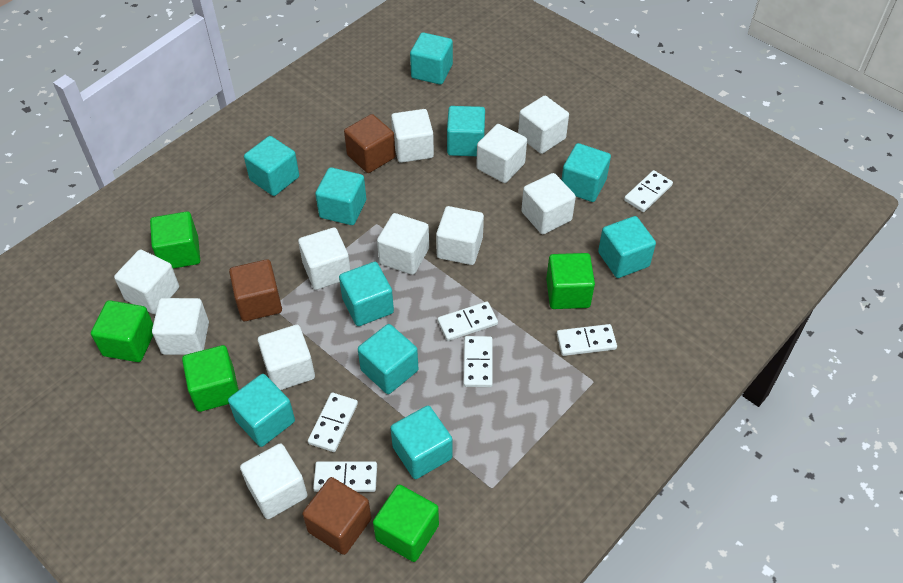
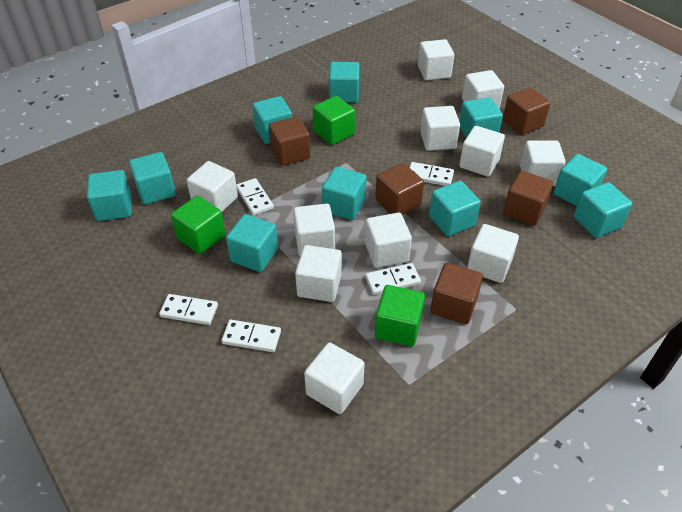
brown cube: [229,259,282,321] [302,477,371,555] [344,114,396,173] = 3 -> [269,116,310,166] [375,163,424,215] [430,263,483,324] [503,87,550,135] [503,171,553,226] = 5
green cube: [91,300,153,362] [150,211,200,269] [182,345,239,412] [373,484,439,562] [546,253,595,309] = 5 -> [171,196,226,254] [313,96,355,145] [375,285,425,346] = 3
white domino: [308,393,358,452] [313,461,377,492] [438,302,498,341] [463,336,493,387] [557,324,617,356] [624,170,673,212] = 6 -> [159,294,218,325] [222,320,281,352] [236,178,274,216] [365,263,421,295] [409,162,454,186] = 5

